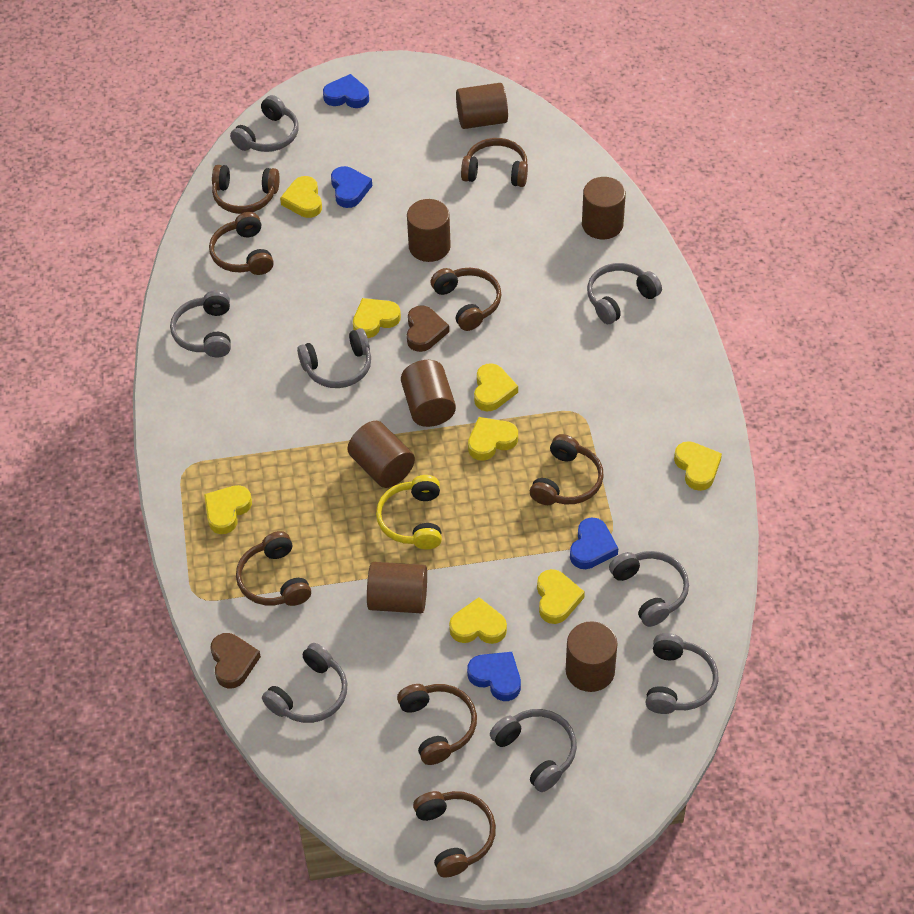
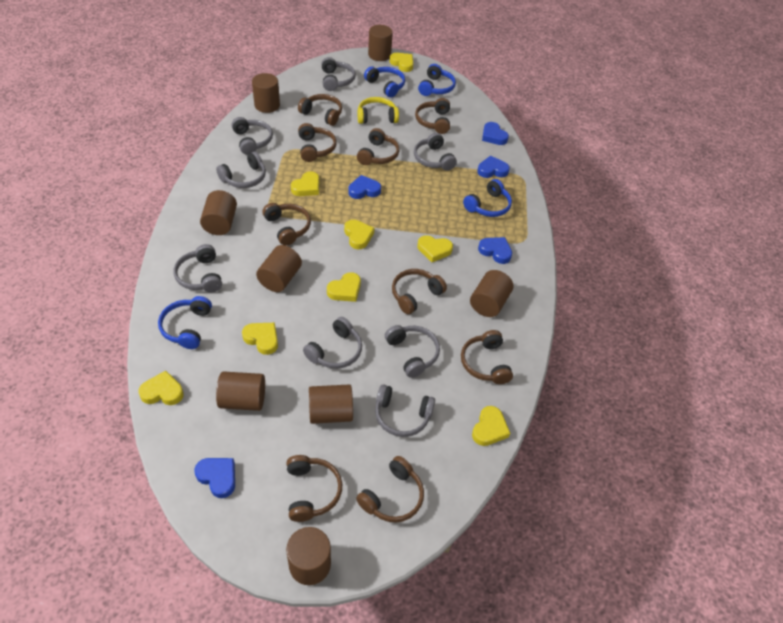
blue headphones: none = 0 -> [158,296,212,349] [364,66,405,97] [418,64,456,96] [463,179,512,217] = 4
blue heart: [323,74,369,108] [331,166,372,208] [467,652,521,701] [570,517,618,569] = 4 -> [194,458,235,498] [348,175,381,199] [477,156,510,178] [478,237,512,264] [482,122,509,145] = 5
brown cylinder: [347,421,415,488] [367,562,427,613] [401,360,456,427] [407,199,451,262] [456,83,508,129] [566,621,618,692] [582,177,626,239] = 7 -> [200,190,237,235] [216,371,265,411] [252,73,280,113] [256,245,302,292] [286,527,331,585] [309,384,353,424] [368,25,393,61] [470,270,513,317] = 8
brown headphones: [209,212,274,275] [212,165,280,214] [236,531,311,606] [397,684,477,765] [413,791,496,877] [431,268,502,331] [461,138,528,187] [530,434,604,505] = 8 -> [262,203,311,246] [287,455,342,522] [298,94,342,126] [298,123,337,162] [356,456,424,522] [357,128,400,165] [392,269,447,314] [415,98,450,134] [461,330,513,384] = 9
brown heart: [210,633,261,689] [407,305,449,352] = 2 -> none = 0

